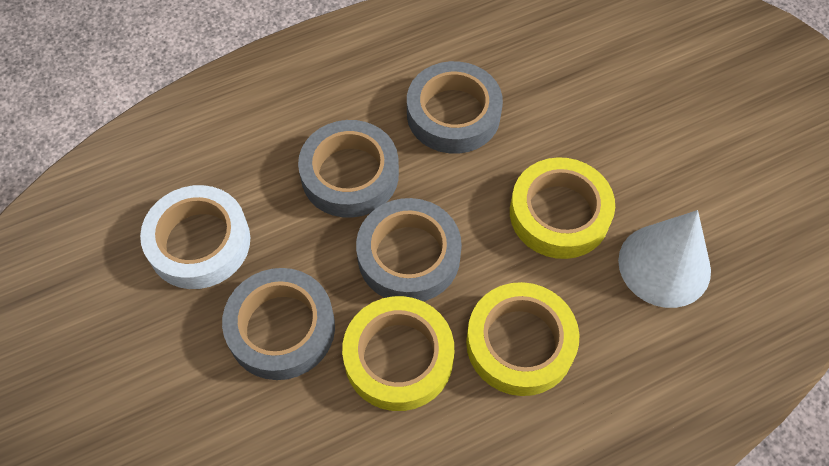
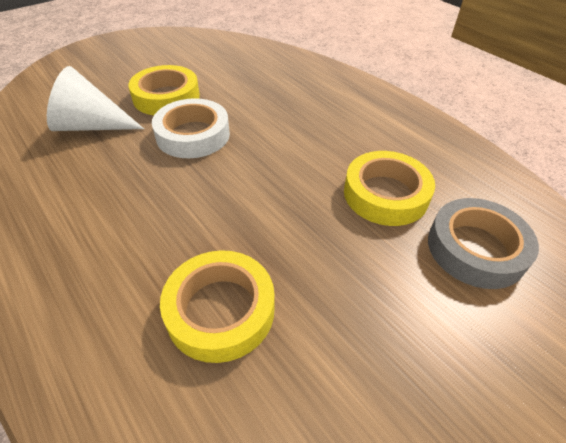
grey tape: [222,268,335,380] [298,120,399,218] [356,198,462,301] [407,61,503,154] = 4 -> [428,198,539,289] = 1

